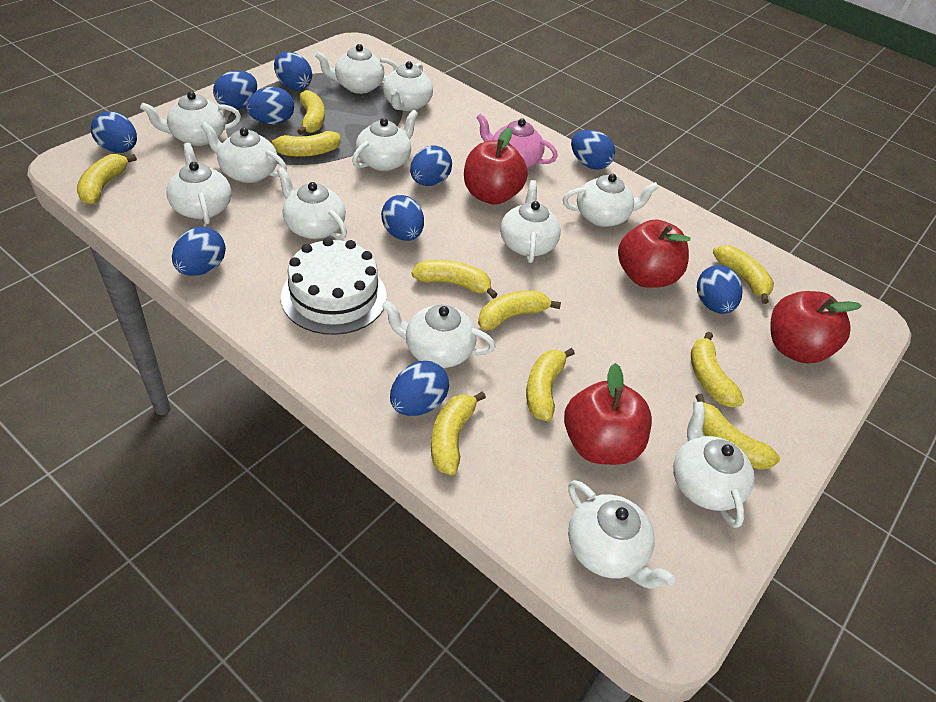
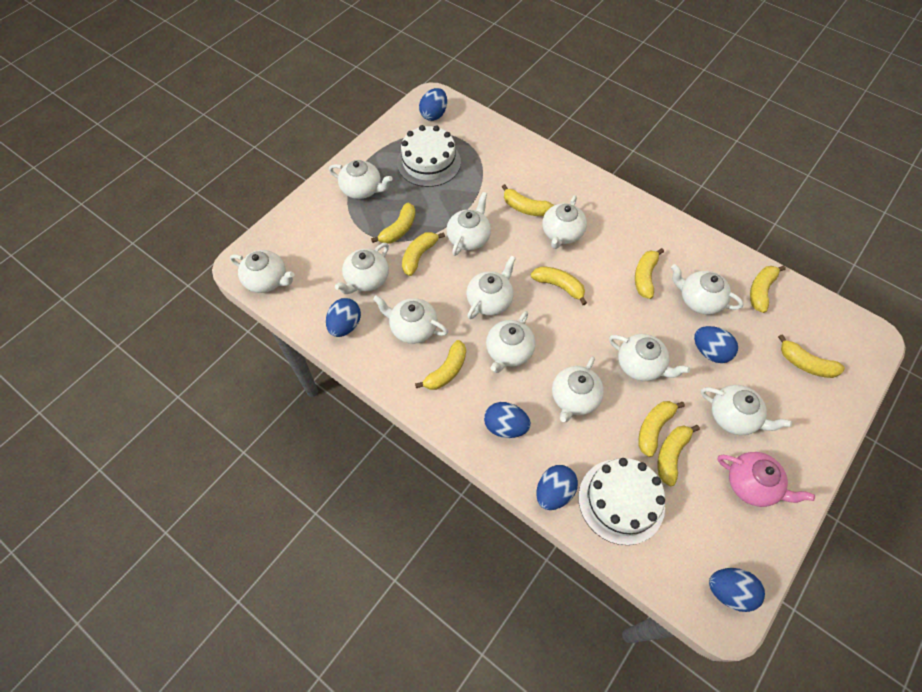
blue egg: [91,111,137,153] [172,227,226,276] [213,71,257,109] [246,87,294,124] [274,52,312,91] [381,195,424,241] [390,361,449,416] [410,145,452,186] [571,130,615,170] [697,265,743,314] = 10 -> [326,298,361,337] [419,88,447,121] [484,402,531,438] [536,465,578,510] [694,326,738,363] [709,568,765,612] = 6
red apple: [464,128,528,205] [564,363,652,465] [618,219,691,288] [771,291,862,363] = 4 -> none = 0
white cake: [281,237,387,335] = 1 -> [397,125,461,187] [578,458,665,545] = 2

